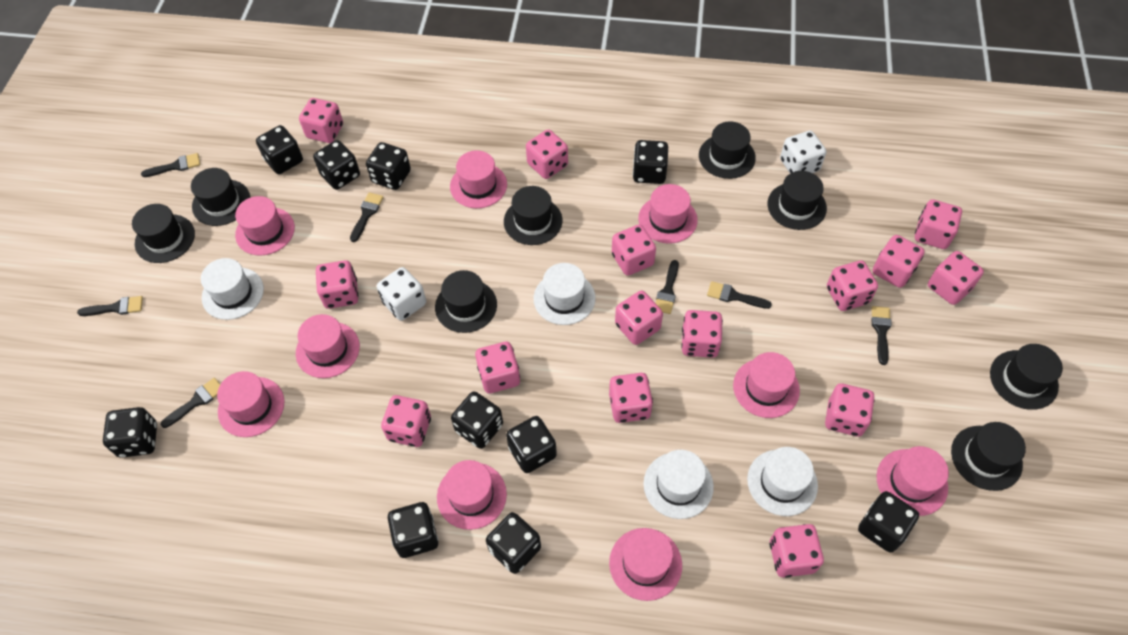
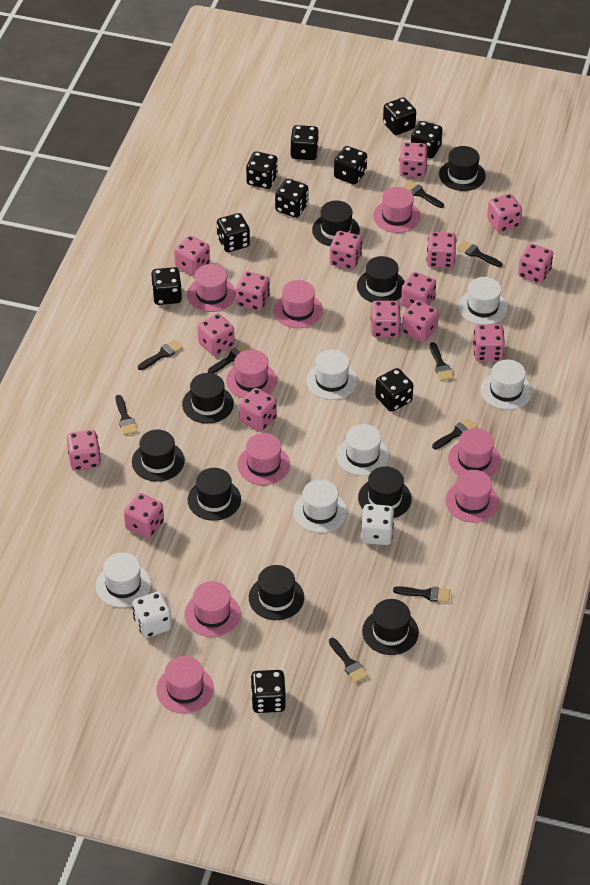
black brush: [77,296,143,316] [141,153,200,177] [161,378,221,428] [350,192,384,242] [655,260,679,314] [707,281,772,309] [871,306,892,365] = 7 -> [116,395,138,435] [138,339,183,370] [208,343,251,373] [329,638,369,683] [393,586,450,603] [403,181,444,208] [430,342,454,381] [432,418,478,449] [457,241,502,267] = 9
black hat: [132,204,195,263] [191,168,250,226] [435,270,497,333] [504,186,562,245] [699,121,756,179] [767,171,827,230] [951,422,1026,491] [990,344,1063,410] = 8 -> [132,430,185,482] [182,373,234,424] [188,468,241,521] [249,565,304,620] [312,201,360,246] [357,256,405,302] [358,466,412,518] [362,599,419,655] [439,146,486,191] = 9
white hat: [201,258,264,320] [534,263,596,325] [644,450,714,519] [747,447,818,516] = 4 -> [96,552,151,608] [293,479,347,533] [306,350,357,400] [336,424,389,476] [458,277,508,325] [481,360,532,410] = 6

